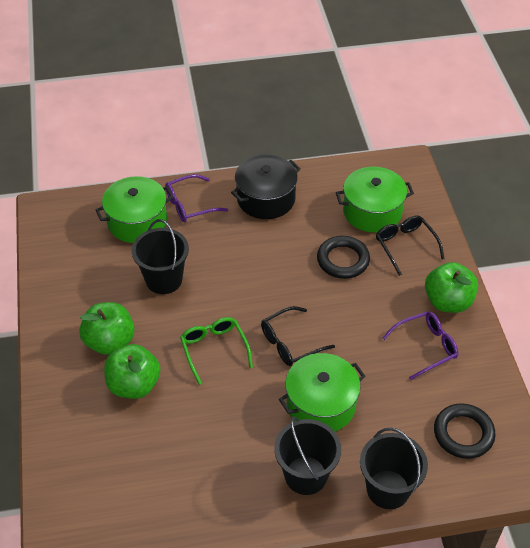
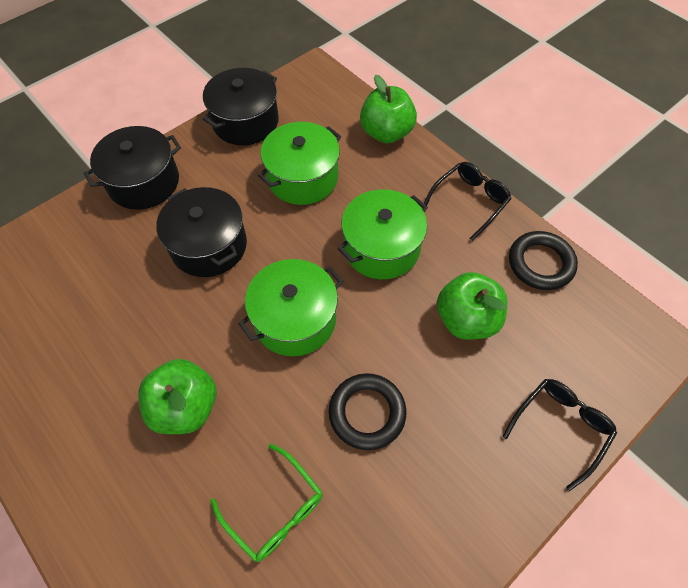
black bucket: [132,219,189,294] [274,416,341,495] [360,427,428,509] = 3 -> none = 0
black pot: [231,154,301,219] = 1 -> [84,126,181,210] [156,187,247,277] [203,68,279,145] = 3
purple glasses: [165,174,228,222] [382,311,458,380] = 2 -> none = 0

